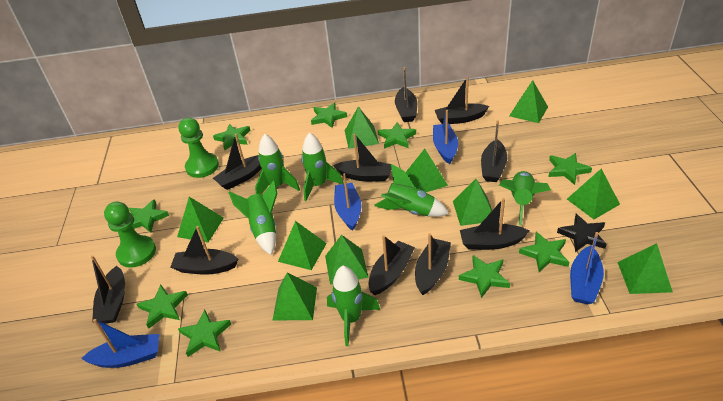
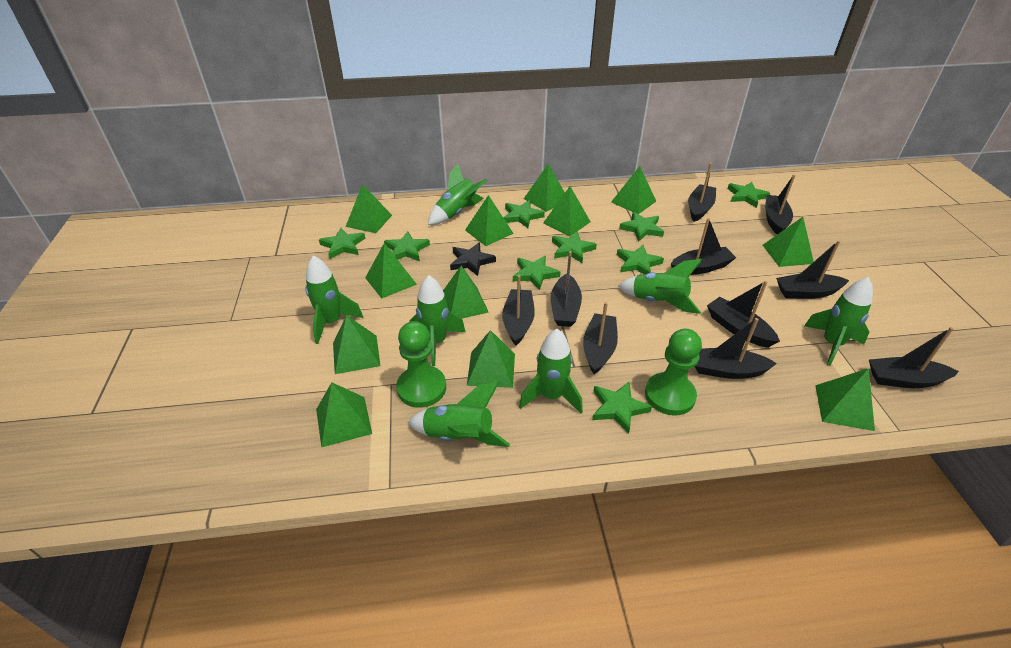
blue boat: [81,319,159,368] [334,173,361,231] [433,110,458,164] [570,232,604,305] = 4 -> none = 0
green pyramid: [177,197,224,242] [273,272,317,320] [278,221,327,270] [325,235,368,285] [345,106,379,149] [405,149,448,192] [453,179,492,226] [509,80,548,123] [567,169,620,219] [618,243,673,294] = 10 -> [316,382,372,447] [333,315,380,374] [346,184,392,233] [365,243,417,299] [443,266,489,319] [465,195,514,246] [467,330,515,388] [524,164,565,212] [543,186,591,236] [611,166,656,214] [763,217,814,267] [815,368,875,431] = 12
green rocket: [229,180,277,255] [255,134,300,194] [301,132,344,201] [327,266,380,346] [374,164,449,217] [499,171,551,226] = 6 -> [306,256,363,344] [408,381,510,447] [409,275,466,366] [428,163,488,225] [519,329,583,414] [618,259,702,314] [804,277,873,366] = 7

